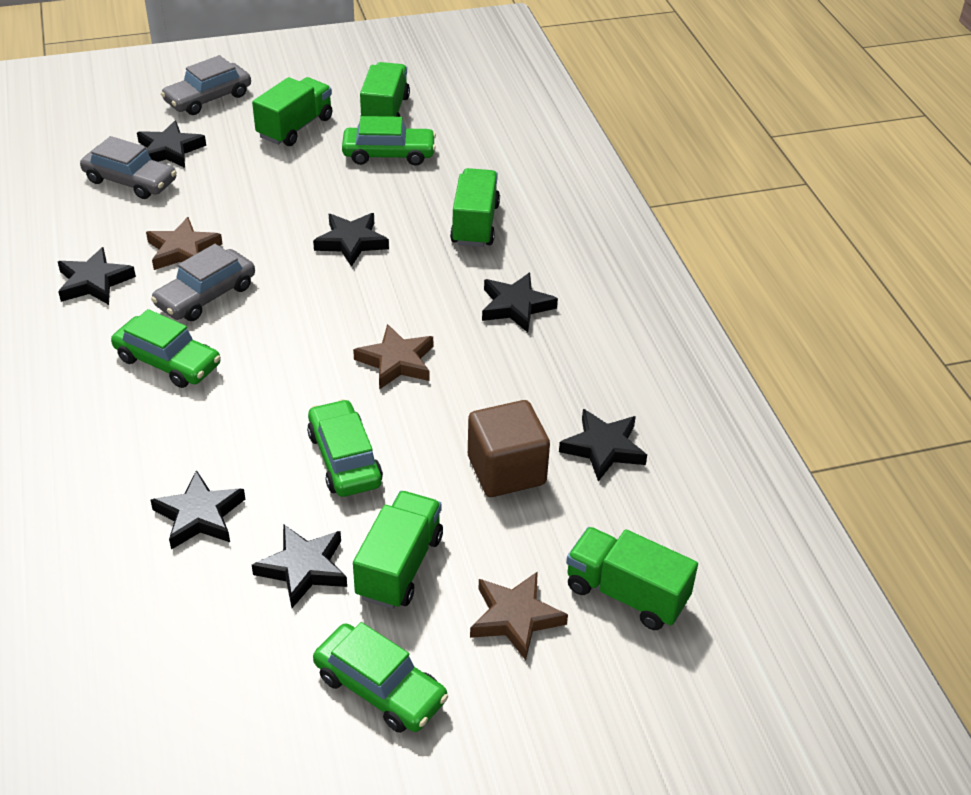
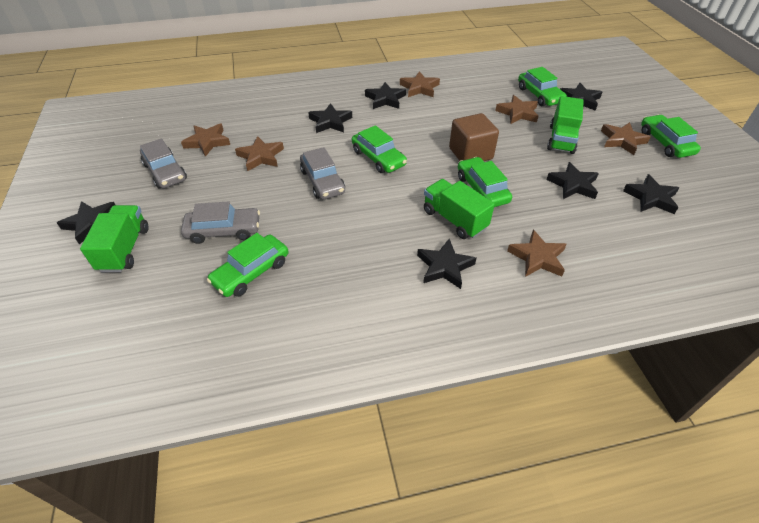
brown star: [146,217,223,270] [353,324,433,389] [470,571,568,660] = 3 -> [181,123,230,157] [235,136,284,171] [400,71,440,97] [495,95,538,124] [507,230,567,277] [601,122,651,155] = 6
green car: [111,309,221,388] [307,399,383,497] [313,622,448,733] [342,116,436,166] = 4 -> [207,233,289,297] [352,125,407,173] [458,157,512,207] [518,67,567,106] [641,115,701,158] = 5
green truck: [252,77,332,146] [353,491,443,609] [360,62,410,117] [450,168,500,247] [566,527,698,630] = 5 -> [80,205,149,272] [424,179,495,239] [547,96,584,154] = 3

